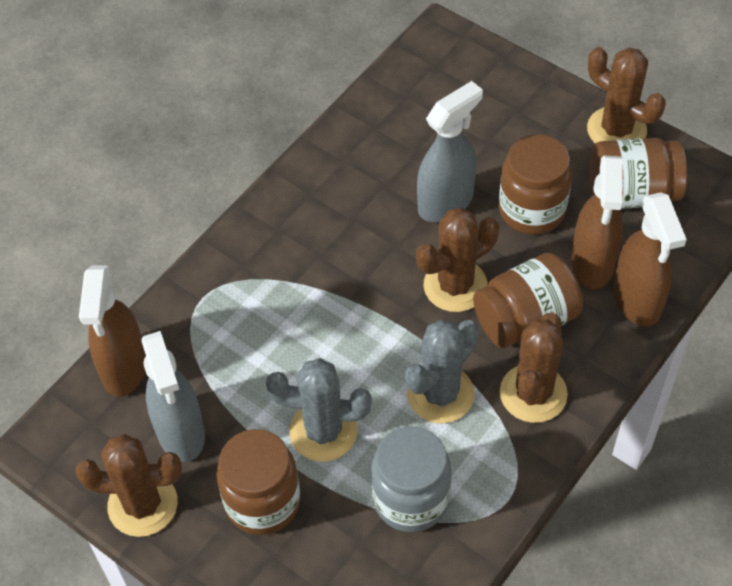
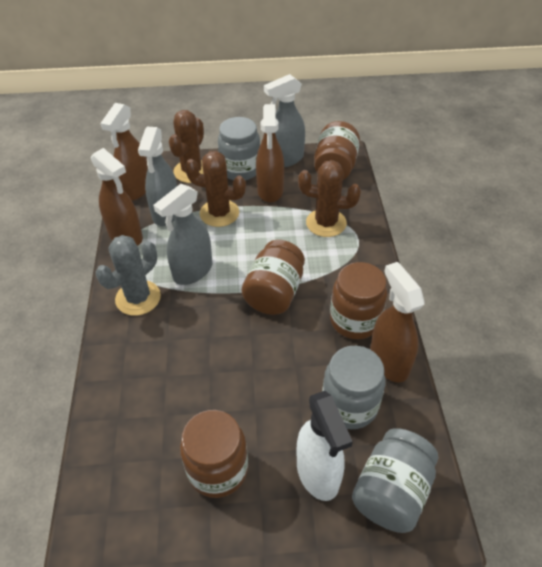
brown cactus: [75,434,182,537] [416,208,499,312] [500,313,568,423] [587,47,666,144] = 4 -> [169,110,204,183] [185,151,246,227] [298,160,361,237] = 3
brown spray bottle: [79,265,146,397] [571,155,624,289] [613,192,687,327] = 3 -> [91,148,143,246] [100,103,148,201] [256,104,284,203] [370,262,425,383] = 4
grey cactus: [266,358,372,462] [405,319,479,424] = 2 -> [96,235,161,316] = 1
grey jar: [371,426,452,532] = 1 -> [218,117,260,181] [322,346,386,429] [352,428,438,533] = 3
grey spray bottle: [141,331,205,462] [417,81,483,222] = 2 -> [138,127,177,226] [153,184,212,285] [264,74,305,167] = 3
white spray bottle: none = 0 -> [297,391,353,501] = 1

